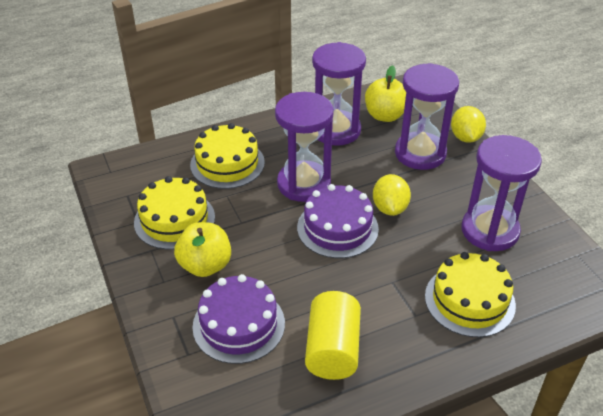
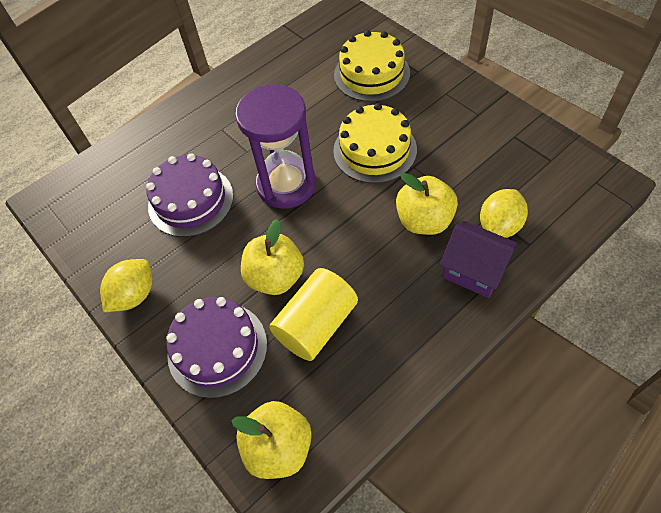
purple hourglass: [275,92,334,202] [312,42,366,146] [395,63,459,170] [461,135,542,251] = 4 -> [235,84,316,209] = 1
purple house: none = 0 -> [440,221,518,298] = 1
yellow apple: [174,222,231,277] [365,65,406,122] = 2 -> [231,401,312,479] [241,219,304,295] [396,173,458,235] = 3
yellow cake: [134,176,215,249] [190,123,265,189] [425,252,516,337] = 3 -> [333,103,417,183] [334,30,410,102] = 2

